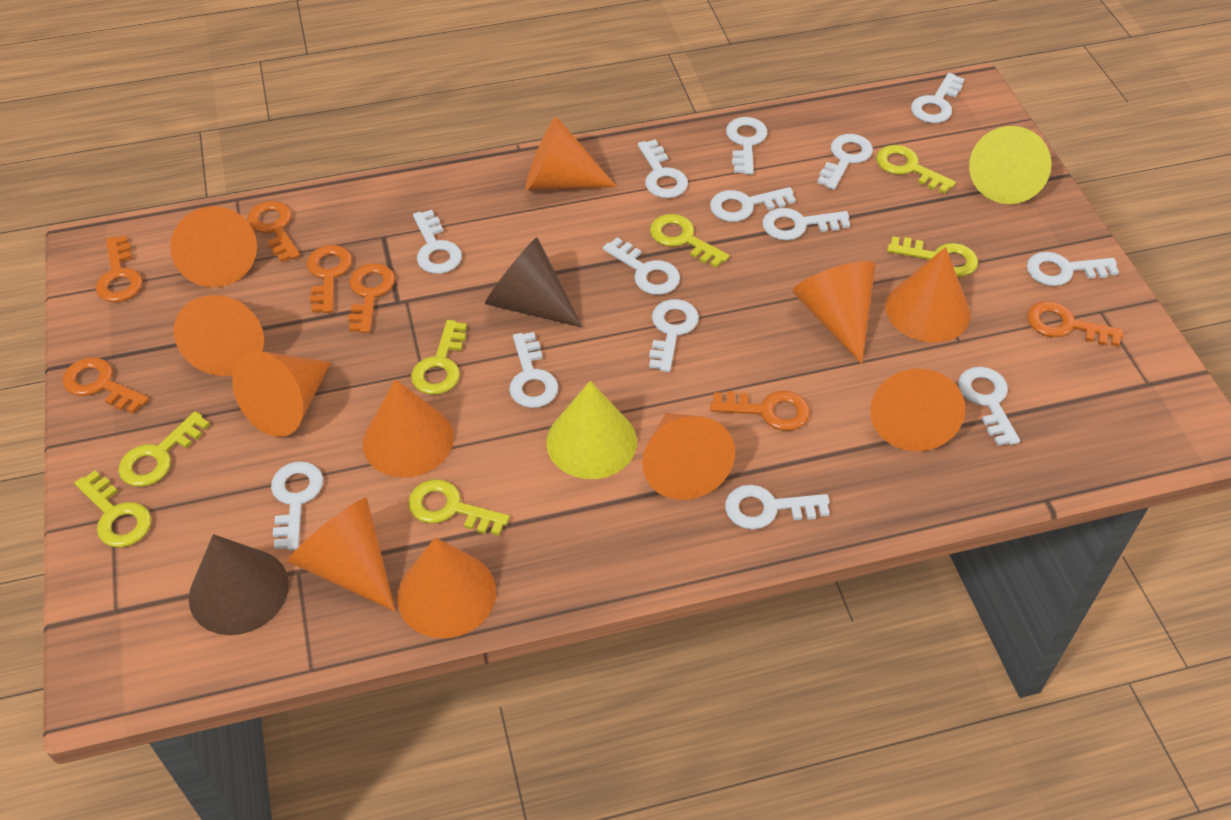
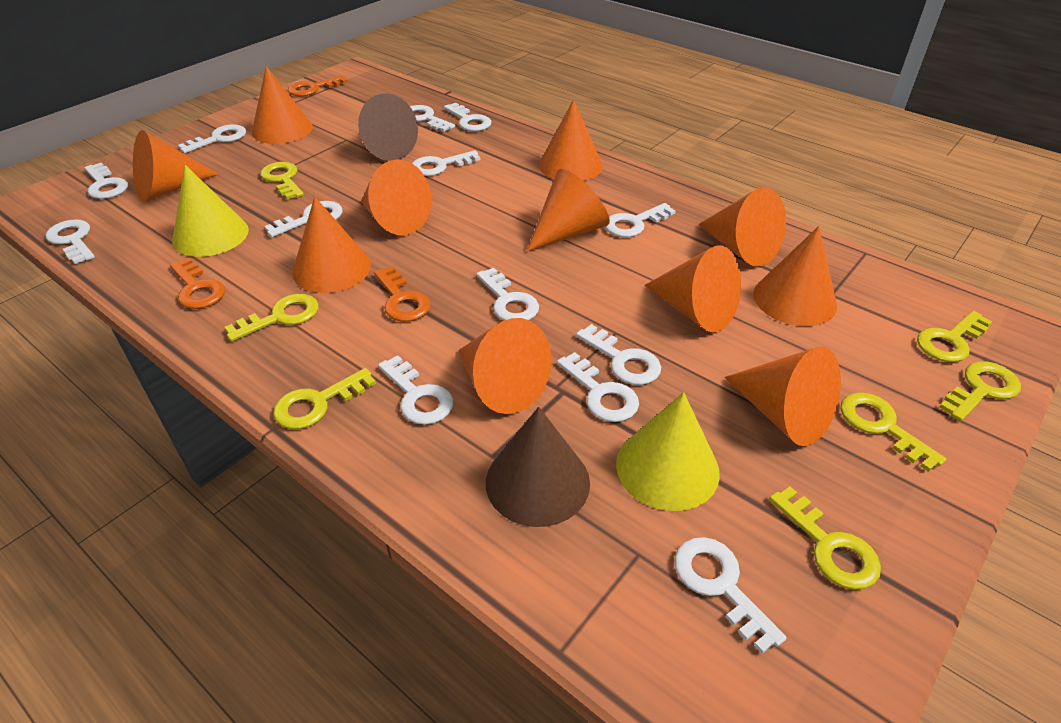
orange key: [62,357,149,414] [95,236,143,302] [247,201,300,262] [307,245,352,313] [348,263,395,333] [710,391,810,431] [1027,301,1124,347] = 7 -> [170,258,225,309] [288,75,348,96] [374,266,431,322] = 3
white key: [271,461,323,550] [413,210,462,274] [509,332,558,408] [603,237,680,295] [638,139,688,198] [649,299,699,372] [710,187,796,222] [725,485,830,529] [726,117,767,175] [762,208,850,240] [817,134,873,190] [911,73,964,123] [958,367,1020,446] [1027,252,1119,286] = 14 -> [46,219,95,264] [84,163,128,199] [178,124,246,153] [264,201,343,237] [378,355,453,425] [410,105,455,132] [412,150,480,176] [444,103,491,131] [476,268,539,320] [557,352,639,422] [576,324,661,385] [605,203,675,237] [674,537,787,654] = 13

